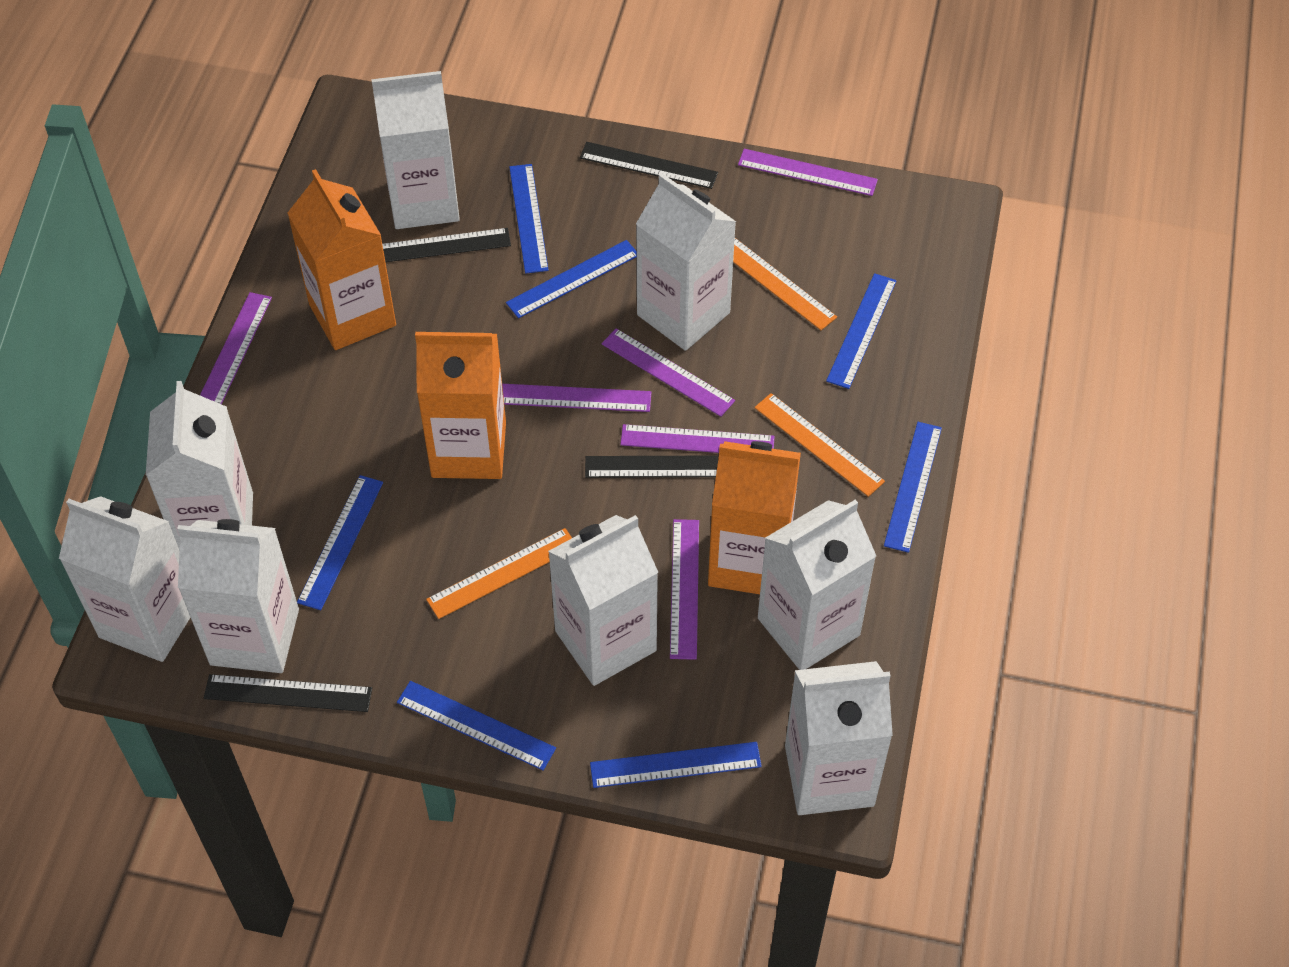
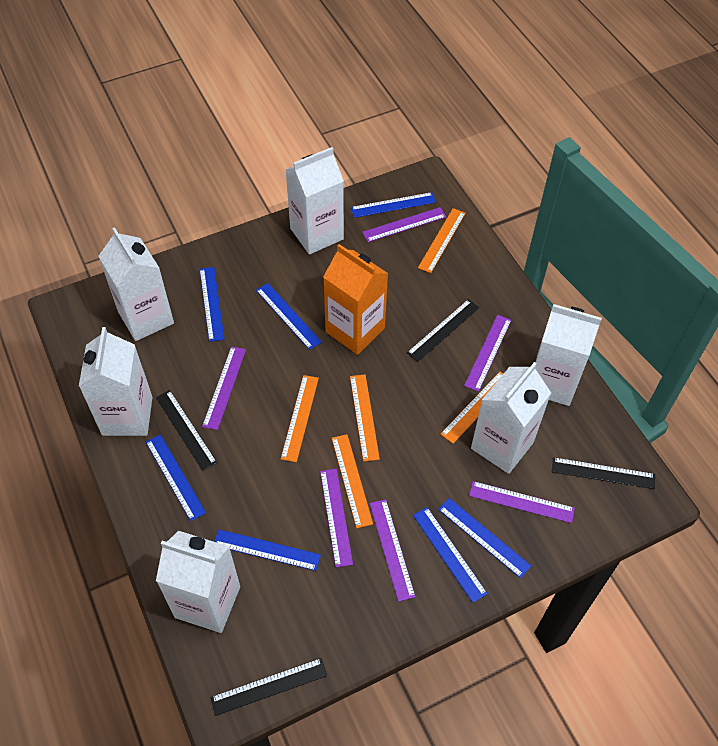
orange carton: [288,169,396,350] [415,332,506,479] [708,441,801,594] = 3 -> [323,244,388,355] = 1
orange ruler: [426,528,572,619] [733,238,837,330] [754,393,885,497] = 3 -> [281,375,319,462] [332,434,373,528] [350,374,380,462] [418,208,466,273] [440,372,503,444] = 5
white carton: [59,496,191,662] [146,381,253,550] [177,519,299,673] [371,71,460,229] [548,515,659,686] [636,173,736,351] [758,500,876,670] [785,661,893,815] = 8 -> [79,327,152,436] [98,227,174,341] [156,531,240,633] [285,147,344,255] [471,362,551,474] [535,304,602,406] = 6

